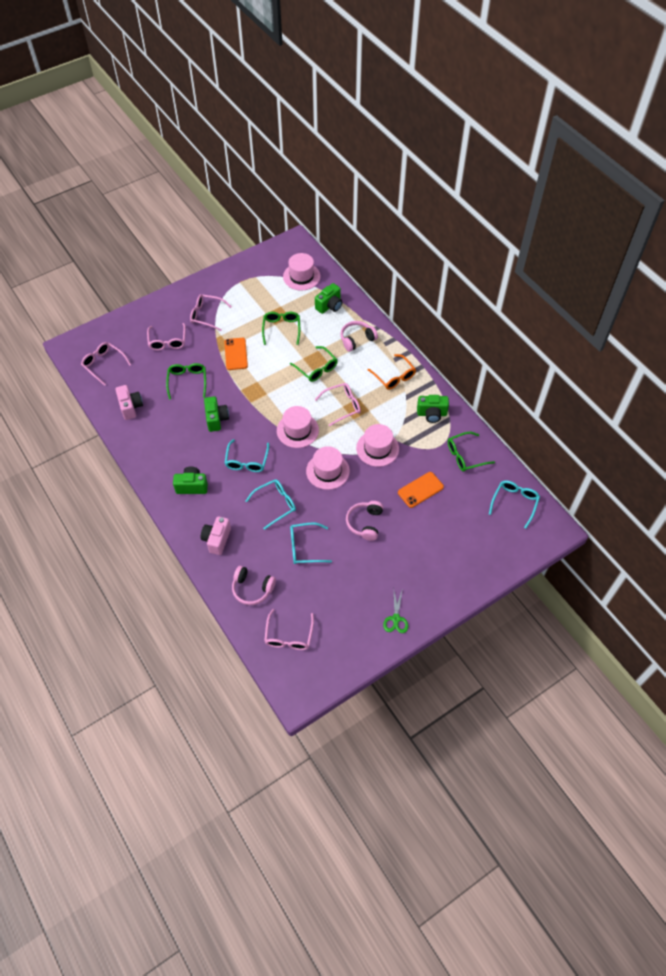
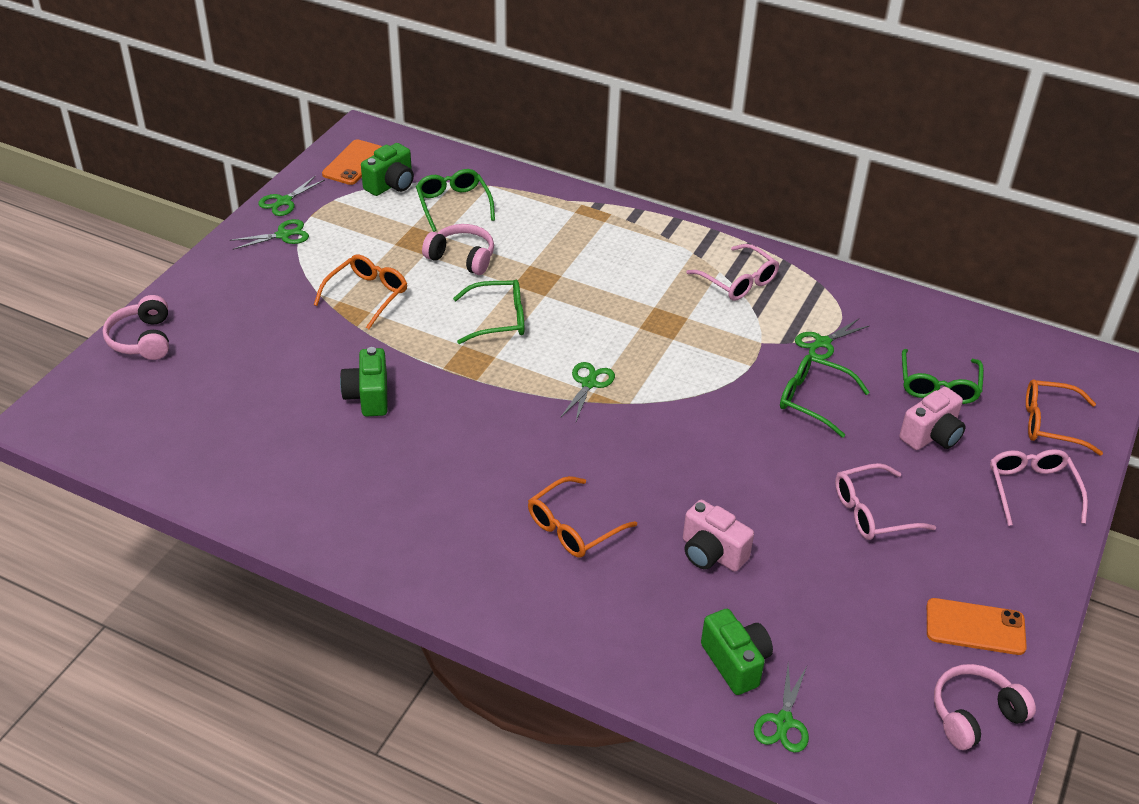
green camera: [173,466,208,494] [204,396,229,432] [315,283,342,314] [417,395,449,423] = 4 -> [340,347,388,417] [361,143,414,196] [701,609,773,695] = 3
green scissors: [383,588,408,633] = 1 -> [230,219,309,250] [258,175,325,216] [561,362,615,421] [754,664,809,753] [795,319,869,360] = 5
orange glasses: [367,354,416,390] = 1 -> [314,255,407,329] [528,476,637,558] [1026,380,1103,455] = 3
pink glasses: [81,342,131,386] [147,323,186,351] [190,294,232,331] [264,609,314,650] [315,383,361,427] = 5 -> [686,244,779,301] [835,463,936,540] [990,449,1088,526] = 3
pink hat: [277,406,319,448] [283,253,321,291] [306,446,350,490] [356,424,399,467] = 4 -> none = 0
turquoise glasses: [225,439,269,472] [246,480,296,530] [290,523,332,564] [489,480,540,529] = 4 -> none = 0

